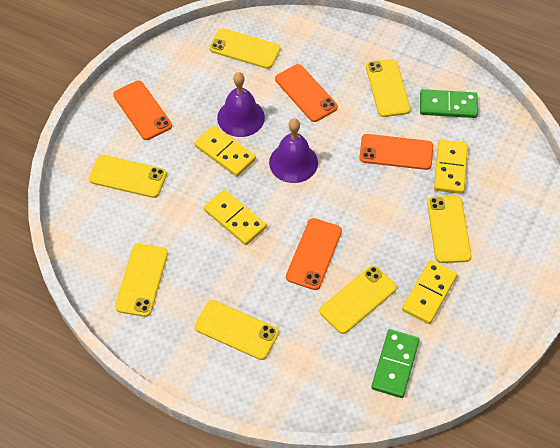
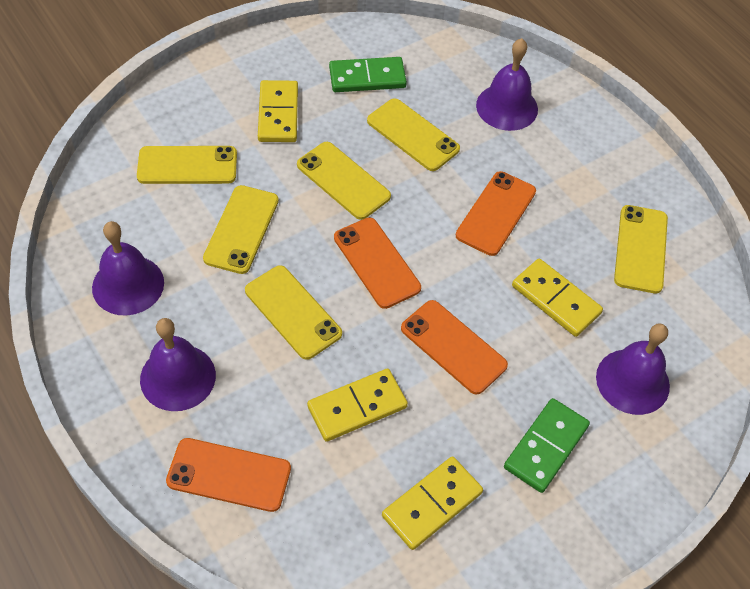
purple bell: [217,72,265,137] [269,118,318,183] = 2 -> [92,221,164,316] [140,318,216,411] [476,38,538,131] [596,323,670,415] = 4
yellow phone: [89,155,167,198] [115,244,168,317] [195,300,279,360] [209,28,280,69] [320,265,397,334] [366,59,411,117] [427,196,471,263] = 7 -> [137,146,237,184] [203,185,279,274] [245,265,342,360] [297,142,391,220] [367,98,460,171] [614,205,668,293] = 6

